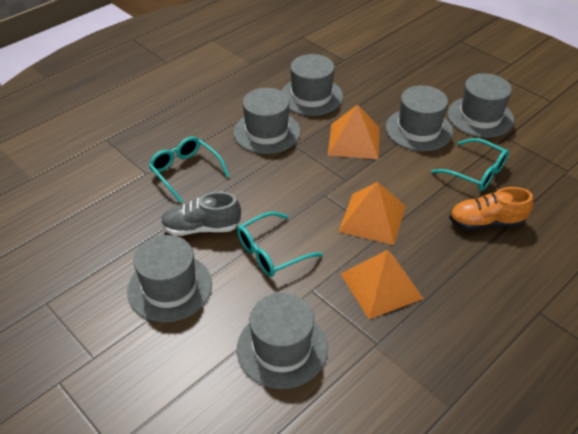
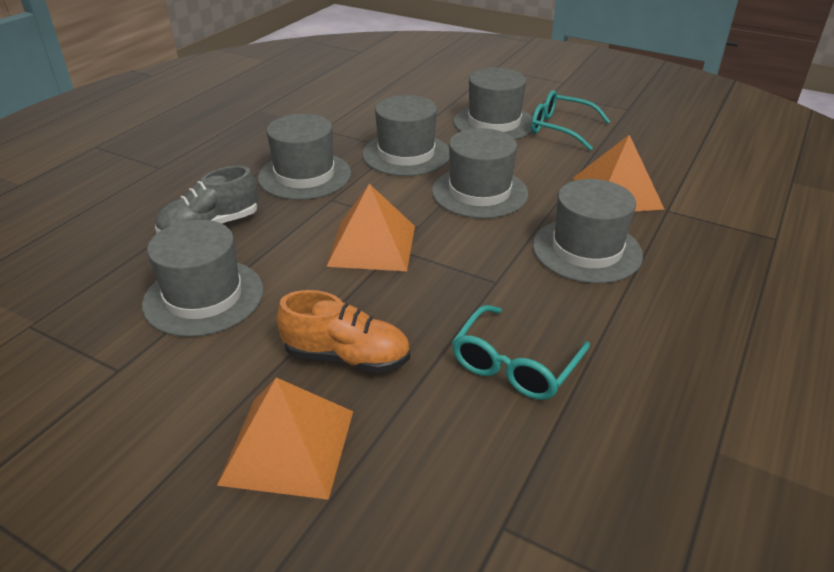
turquoise glasses: [148,136,229,203] [237,212,323,277] [431,138,509,191] = 3 -> [452,305,590,400] [531,90,610,150] = 2

